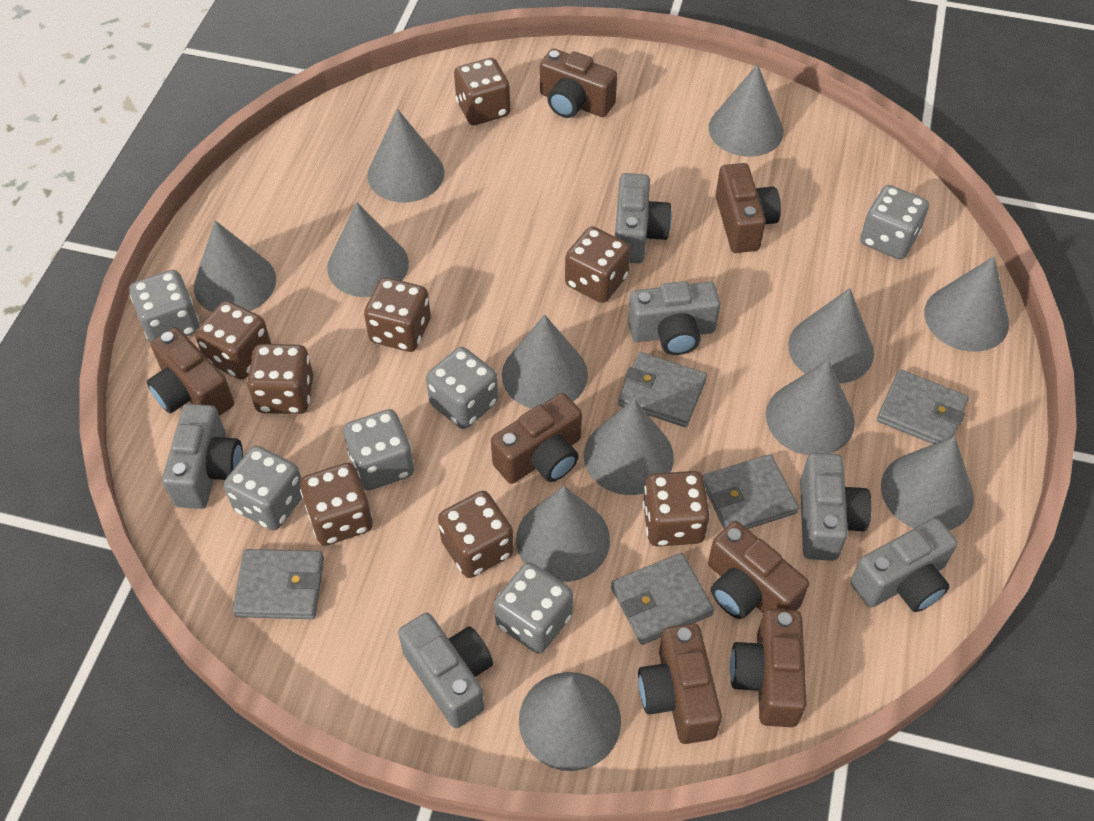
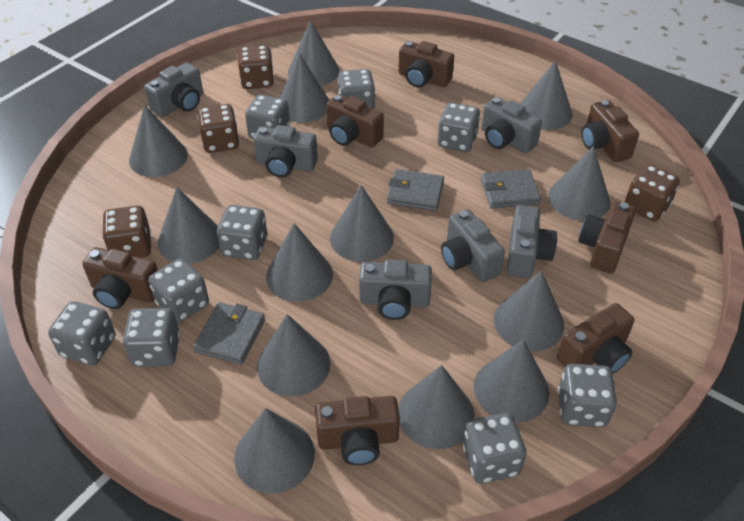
brown dice: [195,301,271,380] [247,344,313,414] [300,463,373,546] [364,277,431,352] [438,491,514,578] [454,58,510,125] [565,226,631,303] [643,471,710,546] = 8 -> [102,205,151,258] [197,104,239,153] [237,45,274,89] [625,164,680,221] = 4
grey cone: [194,221,276,312] [327,202,409,297] [367,109,444,202] [502,315,588,409] [516,486,610,582] [519,672,621,771] [584,399,674,495] [709,64,784,157] [766,360,855,455] [788,288,874,384] [881,436,974,530] [924,256,1009,352] = 12 -> [129,105,188,177] [158,187,220,264] [234,408,315,493] [257,314,331,397] [266,223,333,302] [280,53,329,122] [288,20,339,86] [330,185,394,262] [398,365,475,449] [474,339,550,423] [493,270,564,351] [520,60,572,130] [548,146,610,221] = 13
grey dice: [129,270,200,343] [224,446,302,531] [343,409,414,490] [426,347,498,429] [494,562,573,653] [860,185,929,259] = 6 -> [48,301,115,365] [123,308,180,367] [148,258,209,323] [217,205,267,260] [245,95,290,139] [338,69,375,109] [437,102,480,152] [463,413,527,484] [558,364,617,427] = 9
grey wallet: [232,549,324,619] [611,553,714,645] [618,352,707,427] [703,454,799,529] [877,369,969,444] = 5 -> [193,302,265,365] [387,169,444,211] [481,169,541,209] = 3

